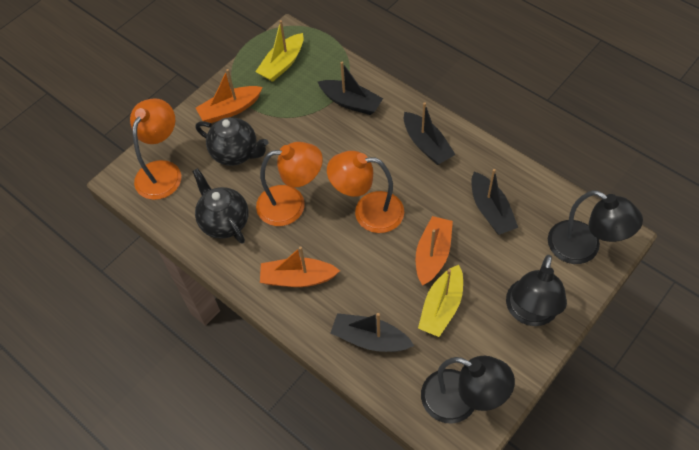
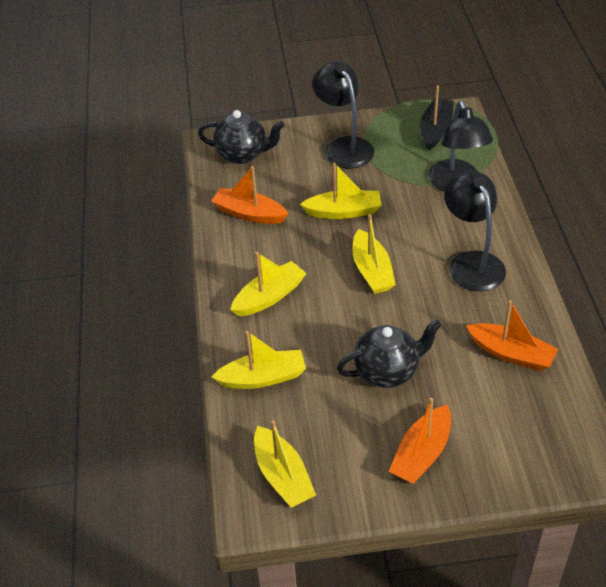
black boat: [318,62,383,115] [331,313,414,352] [404,102,456,165] [471,169,518,235] = 4 -> [420,85,454,151] = 1
orange lamp: [130,98,181,200] [256,142,323,226] [327,151,404,233] = 3 -> none = 0
yellow boat: [255,20,304,82] [418,265,463,337] = 2 -> [211,331,306,389] [230,252,307,316] [254,420,316,508] [300,162,382,219] [352,214,396,294] = 5

